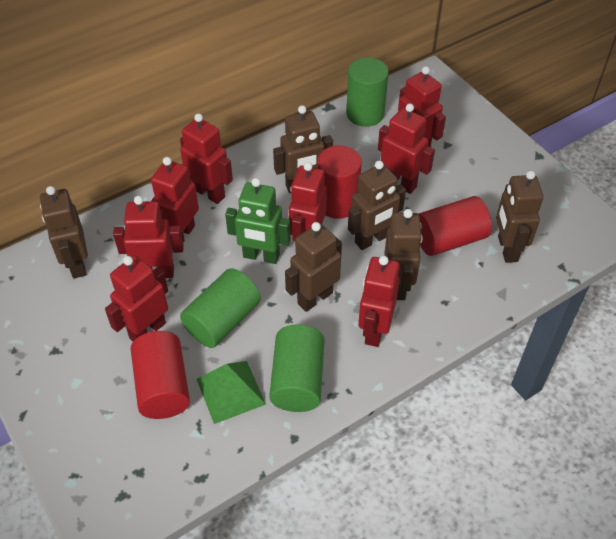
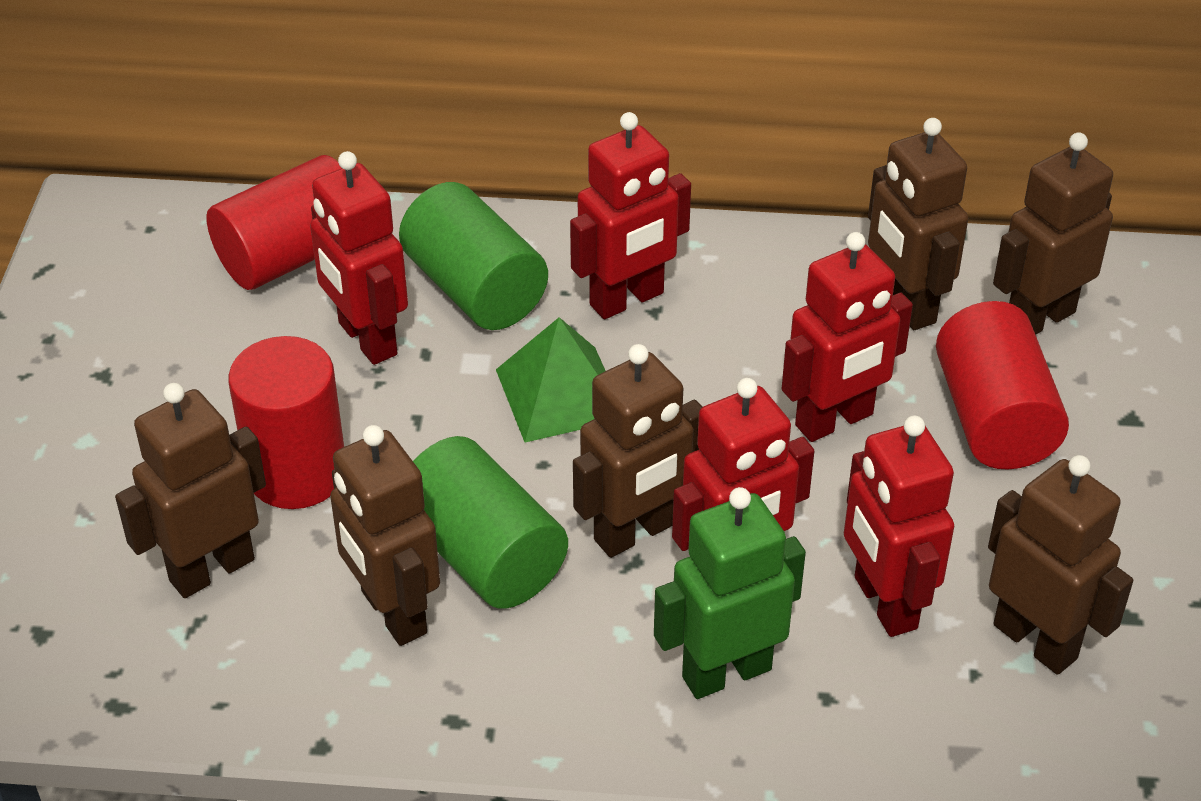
green cylinder: [180,268,261,348] [269,325,325,412] [346,57,389,127] = 3 -> [399,182,548,330] [413,436,568,609] = 2
red robot: [105,256,168,341] [113,196,184,278] [151,157,199,243] [180,113,233,204] [289,162,327,241] [358,256,400,347] [378,104,435,194] [398,66,446,147] = 8 -> [310,151,408,365] [570,112,691,319] [672,378,814,551] [782,232,913,442] [844,416,954,637] = 5

